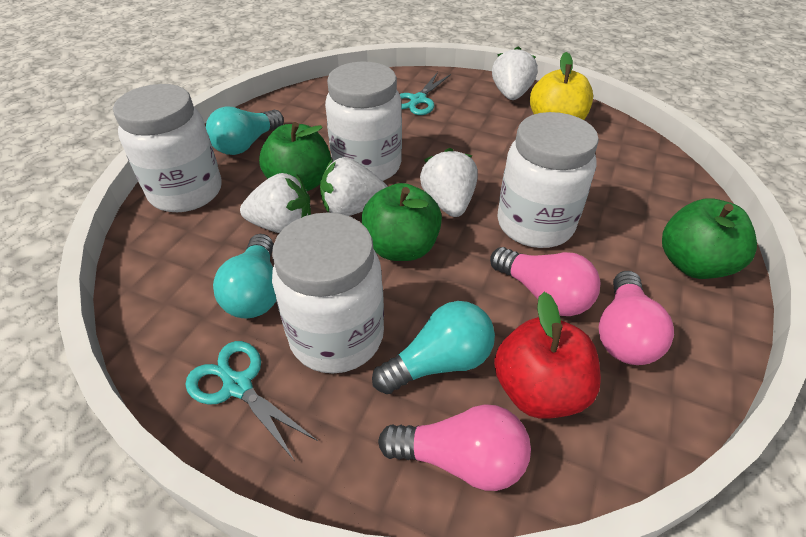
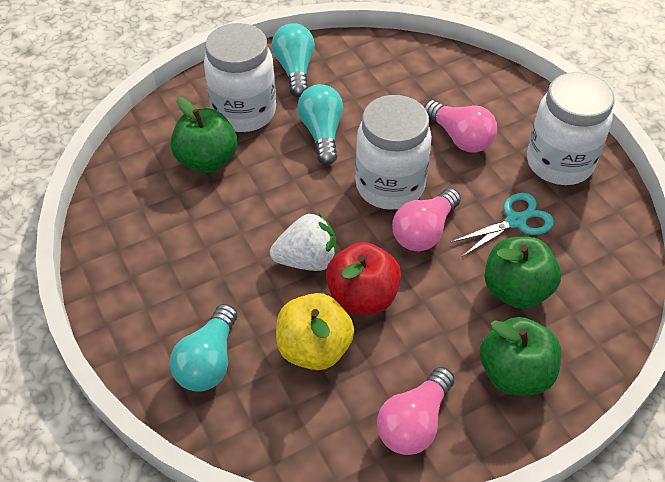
turquoise scissors: [185,341,318,461] [400,72,451,115] = 2 -> [450,193,554,257] = 1
white jar: [113,84,222,212] [272,212,384,374] [325,62,402,181] [498,112,599,248] = 4 -> [204,23,276,132] [355,95,432,210] [527,72,615,185] = 3
white strawberry: [240,173,311,233] [320,157,388,216] [420,148,478,217] [492,46,538,100] = 4 -> [270,212,337,271] = 1

